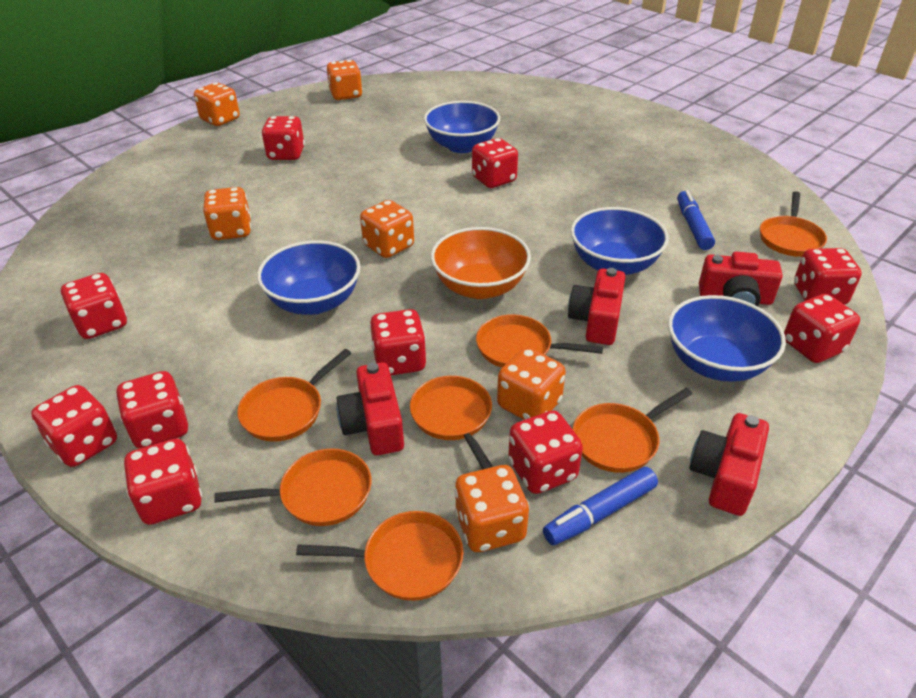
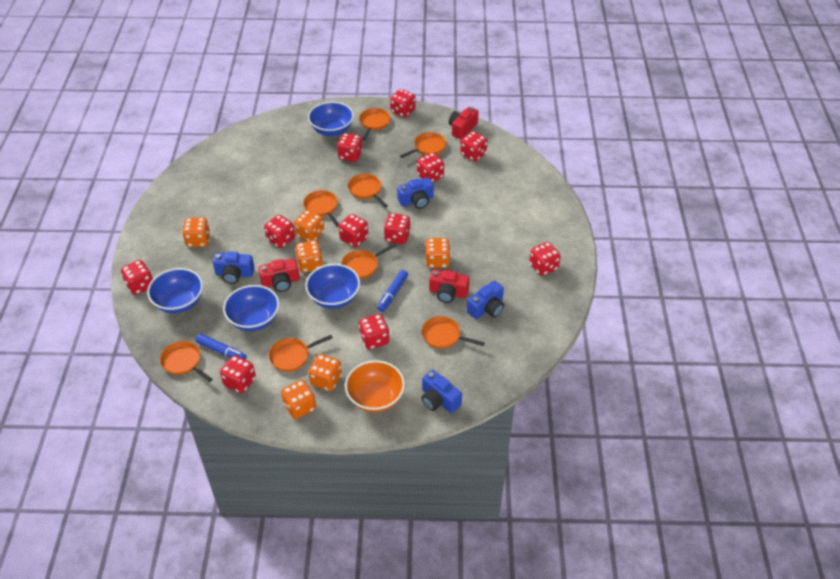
blue camera: none = 0 -> [213,252,254,284] [397,178,434,209] [421,370,462,413] [467,281,504,319] = 4
orange pan: [214,449,372,526] [237,349,351,442] [296,511,463,601] [410,376,493,469] [476,315,603,368] [573,388,692,473] [760,191,827,257] = 7 -> [160,341,213,382] [269,335,333,372] [303,190,339,227] [341,243,397,279] [348,174,388,208] [359,108,391,140] [400,132,446,158] [421,316,485,349] = 8
red camera: [336,362,404,455] [568,268,625,345] [689,413,769,516] [699,251,783,306] = 4 -> [258,258,300,292] [429,269,470,303] [449,107,479,139] = 3
red dice: [31,385,117,467] [61,273,127,339] [116,371,188,449] [124,439,202,525] [261,116,305,160] [369,309,426,375] [472,138,518,188] [508,410,583,494] [784,294,860,363] [794,248,862,305] = 10 -> [121,260,153,295] [220,355,256,393] [264,215,295,248] [337,133,363,162] [339,214,368,247] [359,314,389,350] [384,213,411,244] [390,89,415,118] [417,153,444,183] [460,131,487,162] [529,242,561,276] = 11

